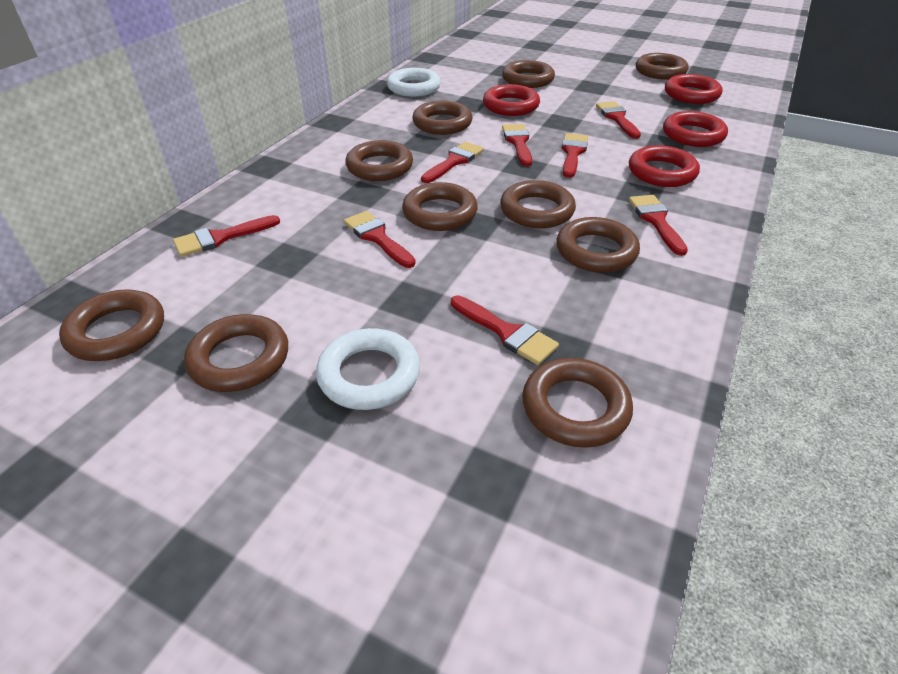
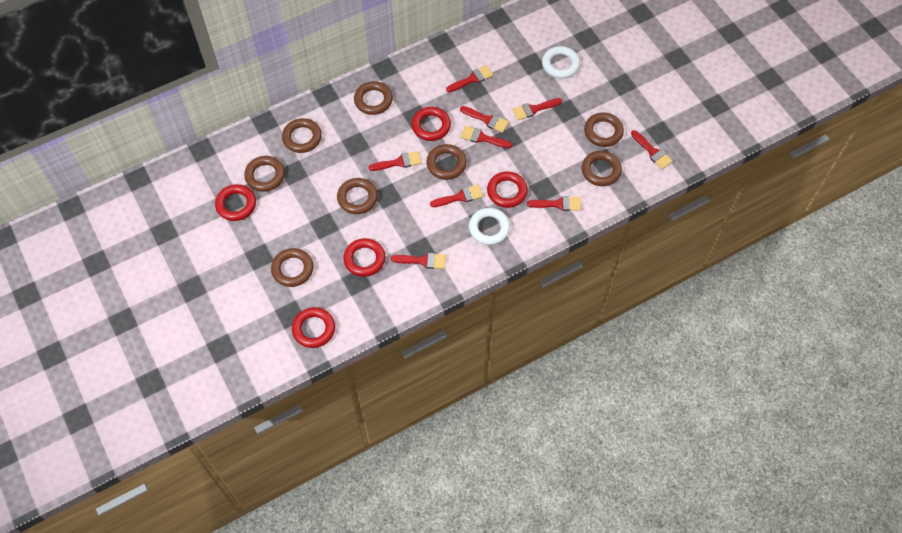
brown ring: [59,289,164,361] [184,314,288,392] [345,140,413,181] [402,182,478,231] [412,101,472,135] [500,180,576,228] [502,60,555,88] [522,358,633,448] [556,217,640,273] [636,53,688,80] = 10 -> [244,156,285,192] [271,248,313,287] [282,118,322,153] [337,178,378,214] [354,81,393,115] [426,144,467,180] [582,151,622,186] [584,113,624,147] = 8
red brush: [173,215,280,257] [344,211,416,268] [421,142,484,183] [451,295,559,365] [502,124,532,166] [562,133,588,178] [596,101,641,139] [629,195,688,256] = 8 -> [369,151,421,171] [391,253,446,269] [430,184,483,207] [446,65,493,92] [460,106,509,133] [461,126,512,148] [512,98,562,120] [527,196,581,211] [631,130,673,169] = 9
red ring: [483,84,540,116] [629,145,700,187] [663,111,728,147] [665,74,722,104] = 4 -> [215,184,256,221] [292,307,335,348] [343,238,385,277] [412,107,451,141] [487,171,528,208] = 5

